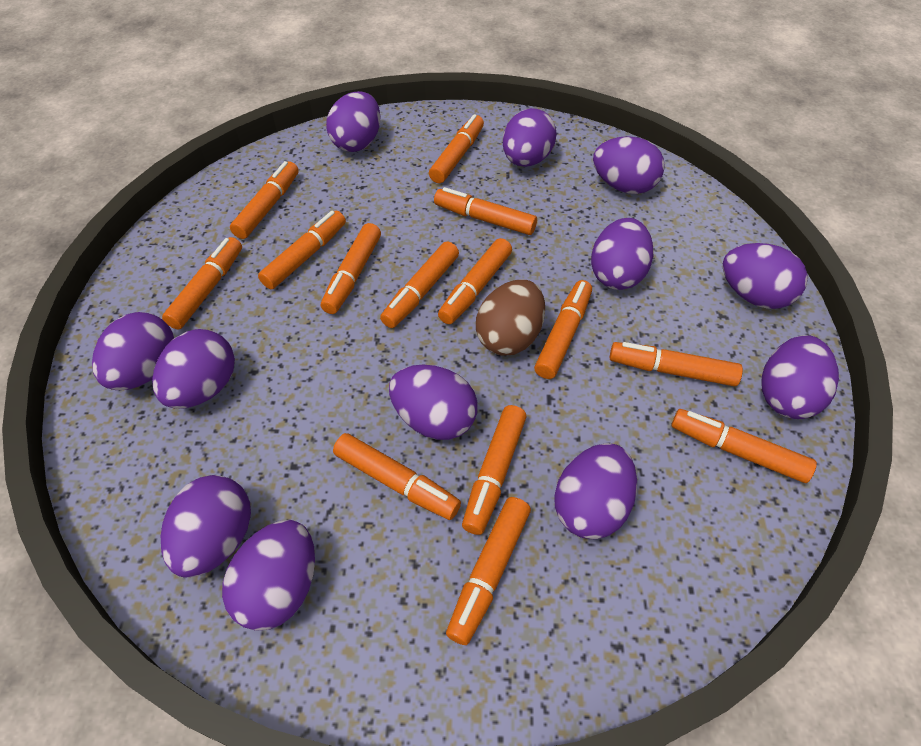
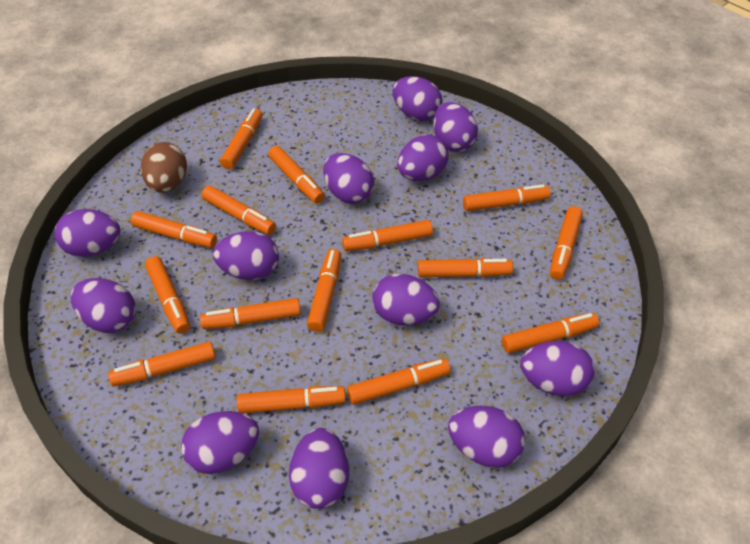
orange marker: [162,237,242,329] [230,161,299,239] [258,210,346,289] [321,223,381,314] [333,433,461,520] [380,241,459,328] [429,114,484,183] [434,187,537,235] [438,238,512,324] [446,497,531,645] [462,405,526,535] [534,280,592,379] [610,342,743,386] [671,409,817,483] = 14 -> [108,341,216,386] [131,211,217,248] [145,256,190,334] [200,298,301,329] [202,185,276,235] [220,108,263,169] [237,386,346,413] [268,146,325,204] [307,249,341,332] [342,220,433,251] [347,359,450,405] [418,258,513,277] [463,184,550,211] [502,313,599,353] [550,206,583,280] = 15

